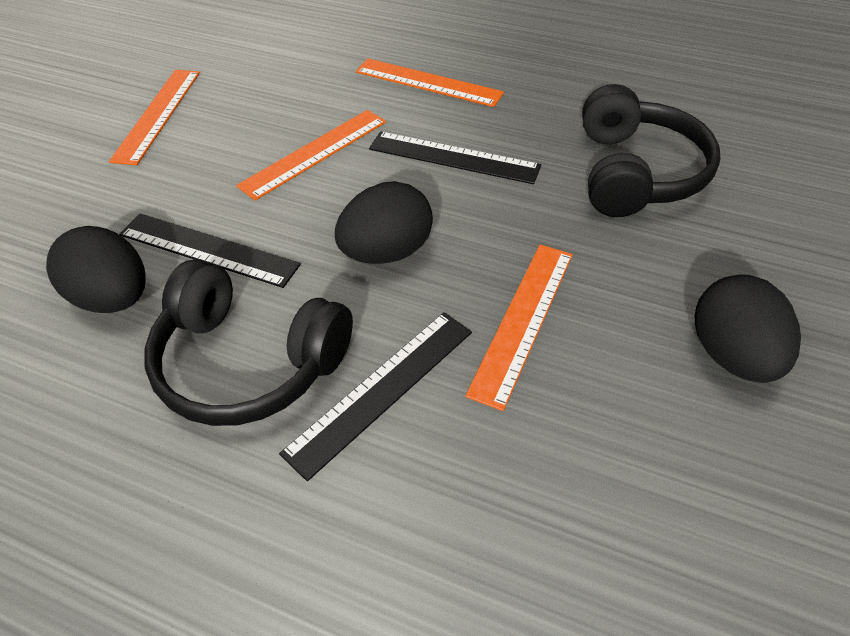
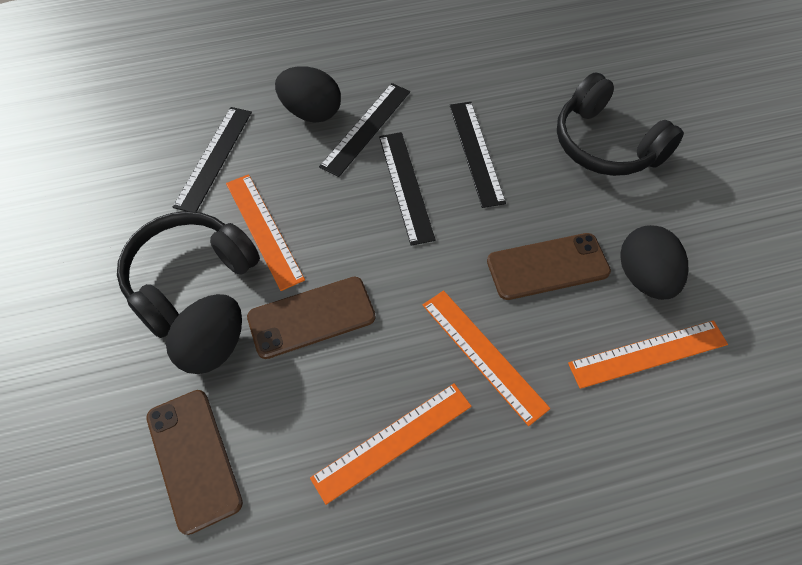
black ruler: [119,214,301,288] [279,312,472,481] [369,131,541,184] = 3 -> [173,107,252,212] [319,83,410,177] [379,132,436,246] [449,102,506,208] = 4
brown phone: none = 0 -> [146,390,243,535] [247,277,376,359] [487,233,611,300] = 3

